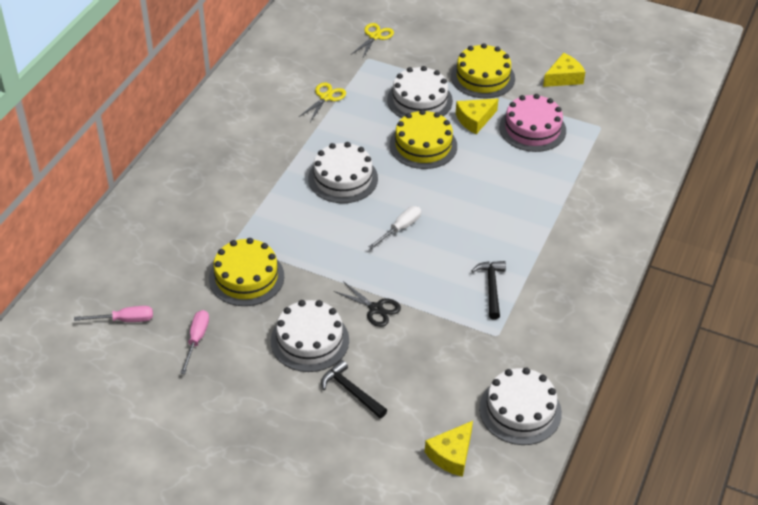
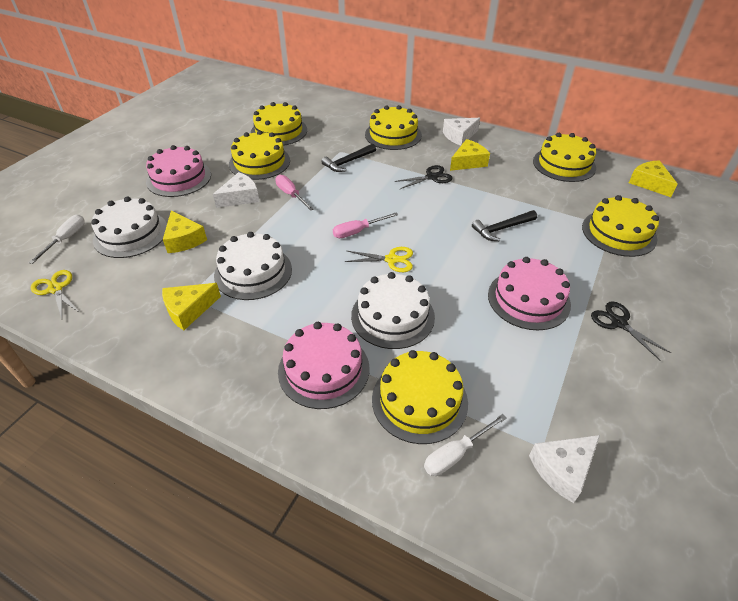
black scissors: [333,281,401,327] = 1 -> [394,165,453,189] [591,301,671,360] = 2
pink cake: [499,94,566,152] = 1 -> [146,145,211,197] [278,322,369,409] [488,257,571,330] = 3
white cake: [271,300,349,372] [308,142,378,203] [387,66,453,118] [479,368,562,445] = 4 -> [91,197,167,258] [214,232,292,300] [351,272,435,349] = 3
white cheese: none = 0 -> [213,172,259,208] [443,118,480,146] [529,435,600,503] = 3
white screwdriver: [369,206,421,249] = 1 -> [29,215,85,264] [424,414,507,476] = 2
yellow cake: [209,238,284,306] [390,109,457,169] [451,43,515,99] = 3 -> [229,130,290,180] [251,102,307,146] [365,105,422,150] [372,350,468,444] [533,133,596,182] [582,195,659,257] = 6
yellow cheese: [425,421,473,477] [456,98,498,134] [543,53,585,87] = 3 -> [162,283,221,330] [163,210,207,253] [450,139,490,171] [629,160,677,197] = 4

